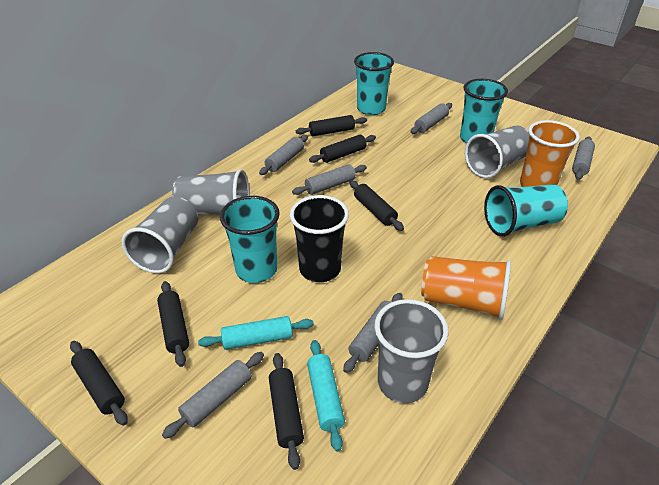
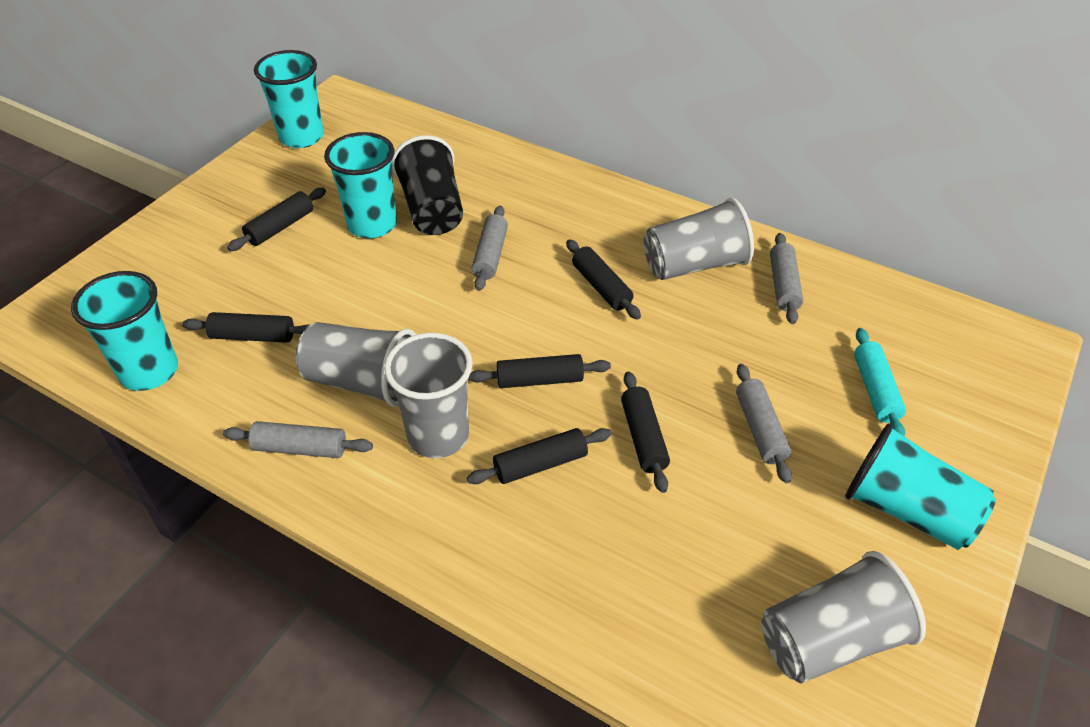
grey rolling pin: [162,352,264,439] [259,135,308,175] [292,164,367,195] [343,293,402,373] [411,103,452,134] [572,137,595,180] = 6 -> [223,421,373,458] [471,206,508,291] [736,364,792,483] [770,233,803,324] = 4
orange cup: [421,256,511,320] [520,120,580,187] = 2 -> none = 0
turquoise rolling pin: [198,316,314,350] [307,340,345,452] = 2 -> [854,328,906,436] = 1

